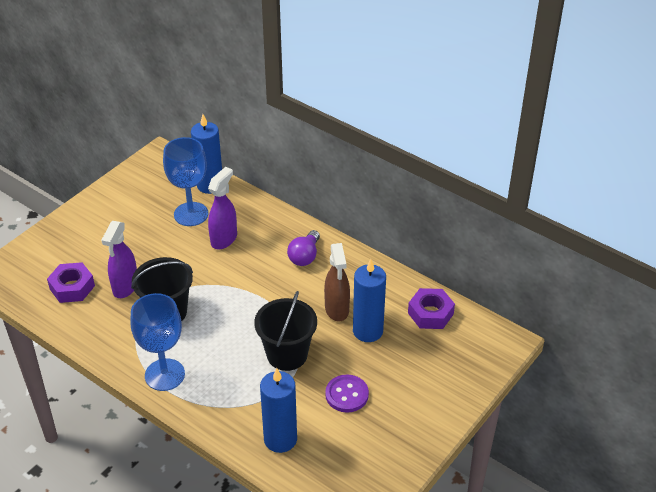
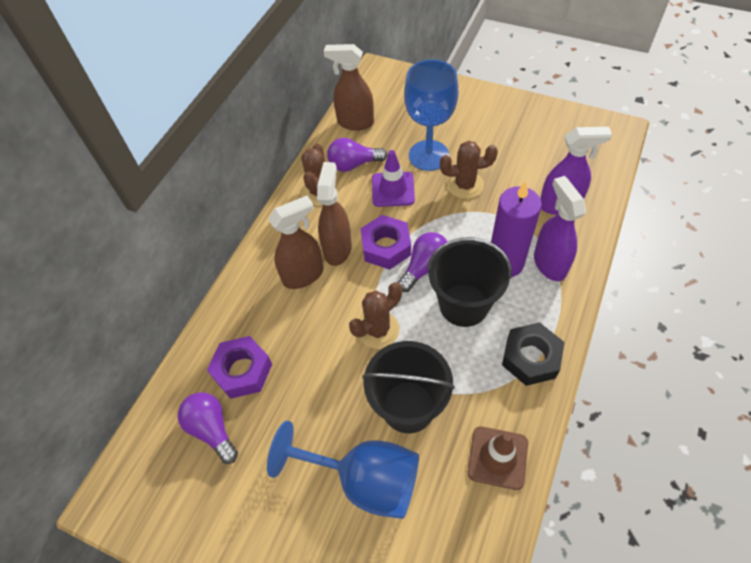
black nut: none = 0 -> [502,322,564,386] = 1
blue candle: [191,114,222,194] [260,368,297,453] [353,259,386,342] = 3 -> none = 0
brown cactus: none = 0 -> [301,144,337,205] [349,282,402,349] [440,141,498,199] = 3
brown spray bottle: [324,243,350,322] = 1 -> [268,196,323,289] [317,162,352,266] [324,44,374,131] = 3
brown traffic cone: none = 0 -> [468,426,528,490] = 1
purple button: [325,375,369,412] = 1 -> none = 0
purple candle: none = 0 -> [491,181,542,277] = 1
purple light bulb: [287,230,320,266] = 1 -> [178,392,238,464] [327,138,387,172] [397,232,448,292] = 3
purple traffic cone: none = 0 -> [372,150,415,207] = 1

